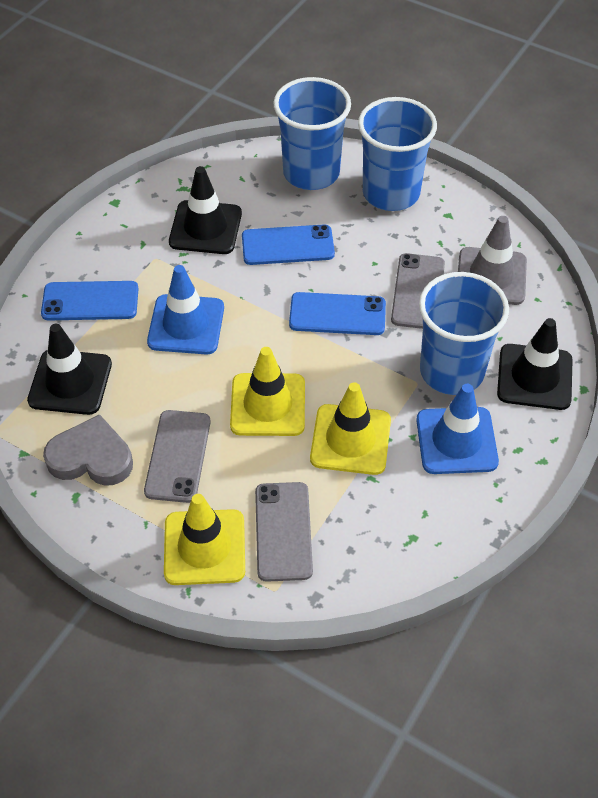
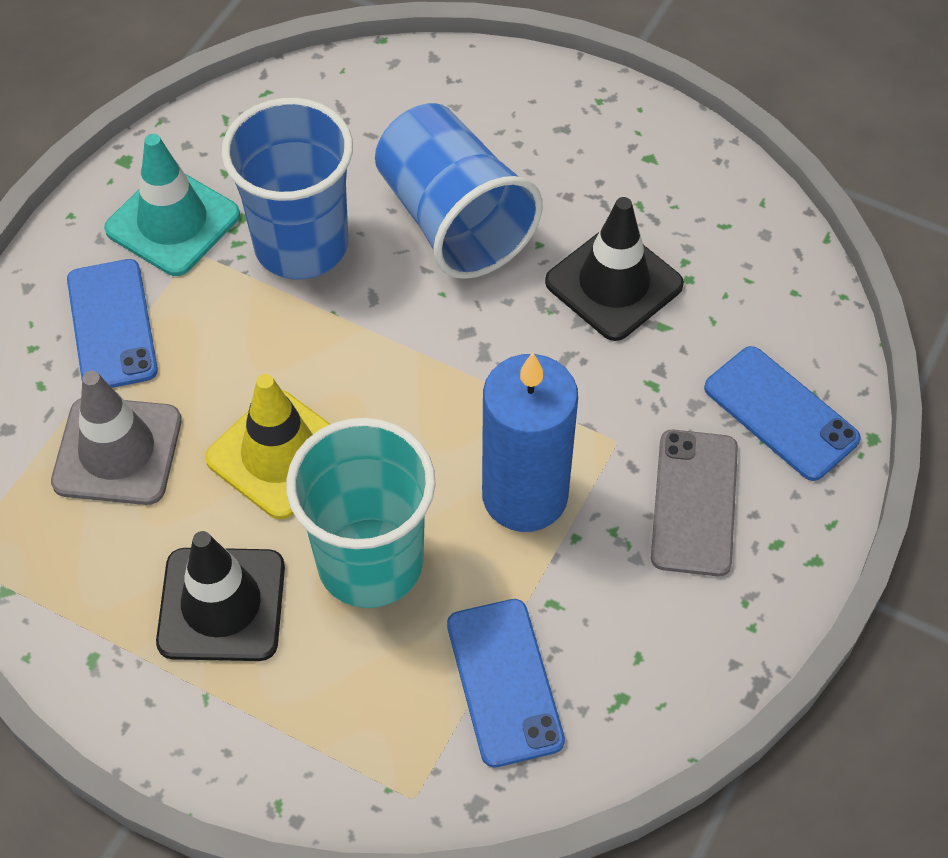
black traffic cone: [27,324,112,415] [169,166,242,254] [497,318,573,410] = 3 -> [156,531,285,661] [545,197,684,341] = 2
blue candle: none = 0 -> [482,352,578,532] = 1
blue cup: [273,77,351,190] [358,97,437,211] [419,272,509,395] = 3 -> [221,98,353,279] [375,103,543,279] = 2
blue traffic cone: [147,265,224,354] [416,384,499,474] = 2 -> none = 0
grey heart: [43,414,133,486] = 1 -> none = 0
grey phone: [144,410,211,503] [255,482,313,582] [391,253,445,329] = 3 -> [651,430,738,576] = 1
turquoise cup: none = 0 -> [286,418,436,608] = 1
turquoise traffic cone: none = 0 -> [104,134,240,276] = 1
yellow traffic cone: [164,494,245,585] [230,347,305,436] [310,382,391,475] = 3 -> [205,374,330,519] = 1

